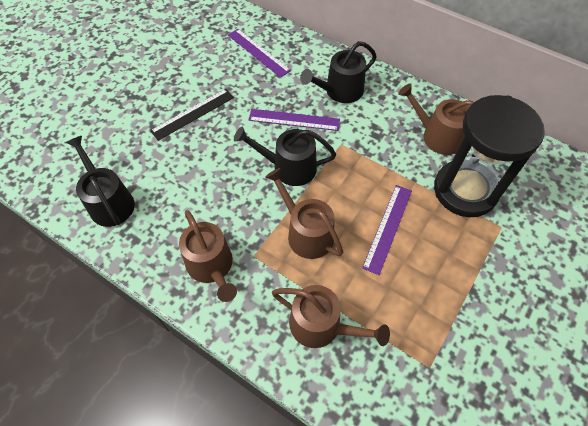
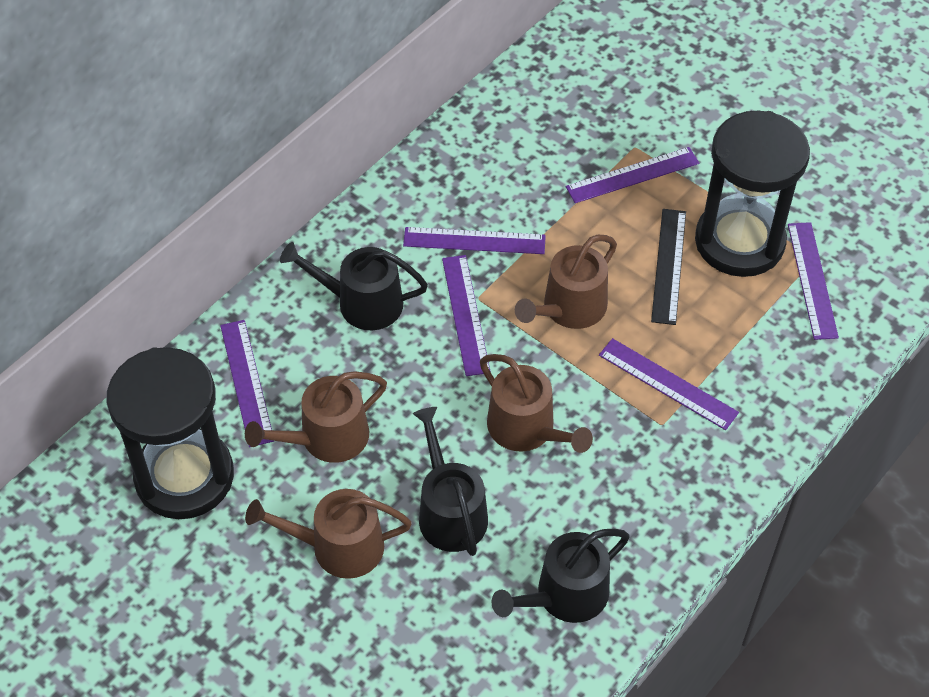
black hourglass: [434,95,545,217] = 1 -> [106,347,234,519] [695,111,810,277] = 2
purple ruler: [228,29,291,78] [249,109,340,131] [362,185,412,275] = 3 -> [220,320,274,447] [403,227,546,254] [442,255,491,376] [566,147,699,203] [599,338,739,430] [788,222,839,340] = 6

